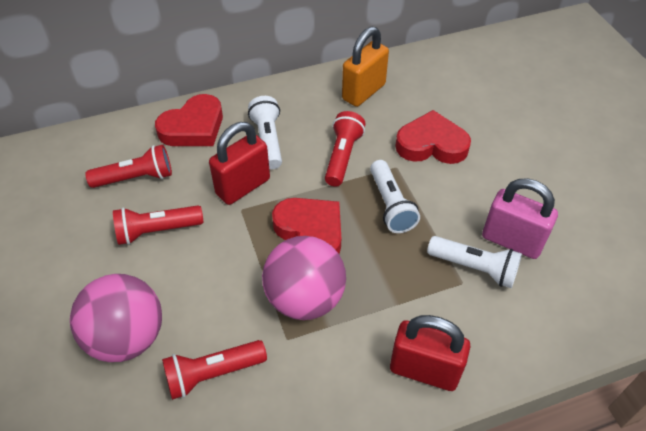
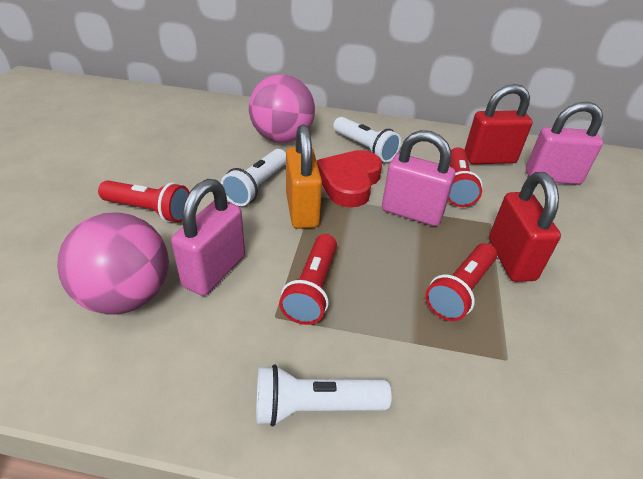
pink padlock: [482,178,558,259] = 1 -> [171,179,245,296] [382,130,455,226] [526,102,603,185] = 3
red heart: [155,94,223,146] [272,198,341,254] [395,110,471,164] = 3 -> [316,150,382,207] = 1

